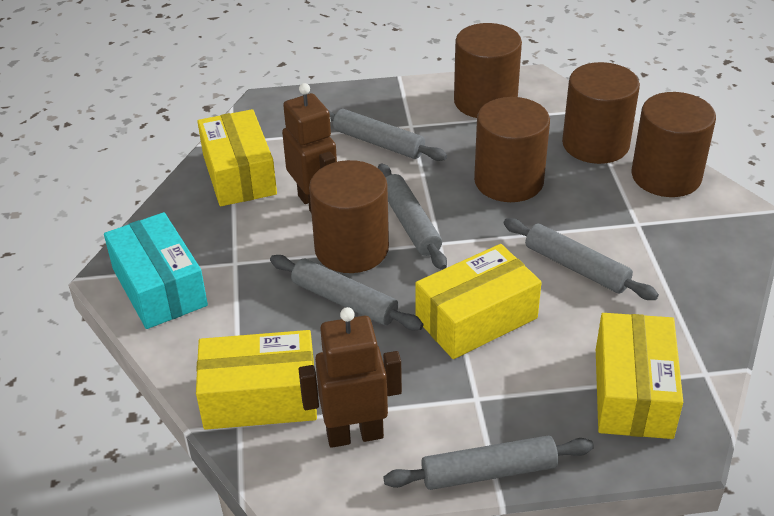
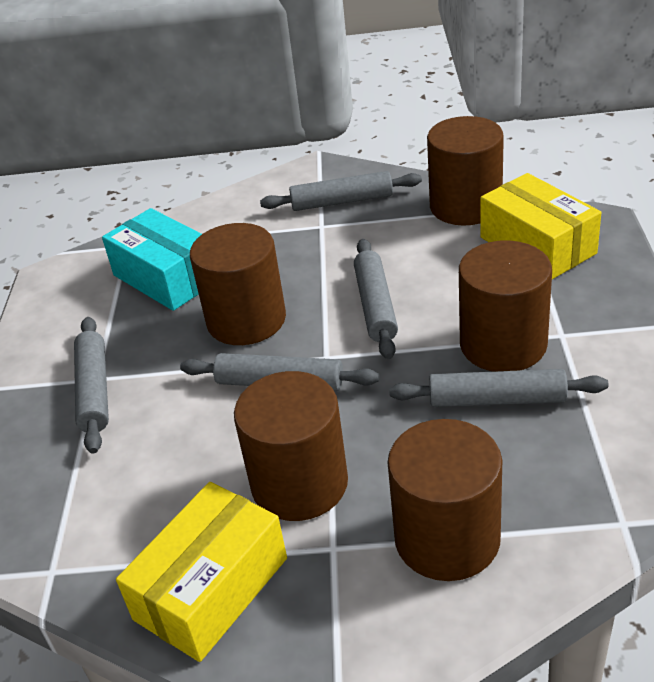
brown robot: [282,83,337,212] [298,307,402,448] = 2 -> none = 0
yellow box: [196,330,317,430] [197,109,277,206] [416,244,542,359] [596,313,683,439] = 4 -> [116,482,287,662] [480,173,601,279] = 2

